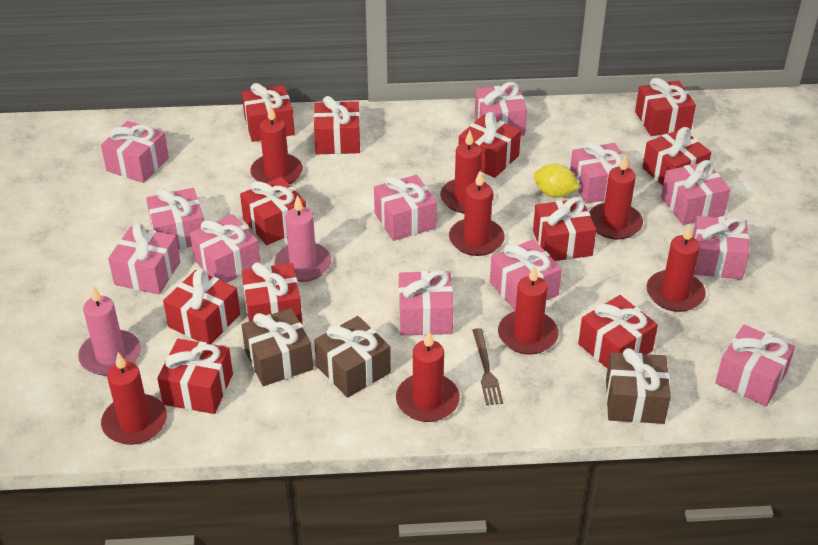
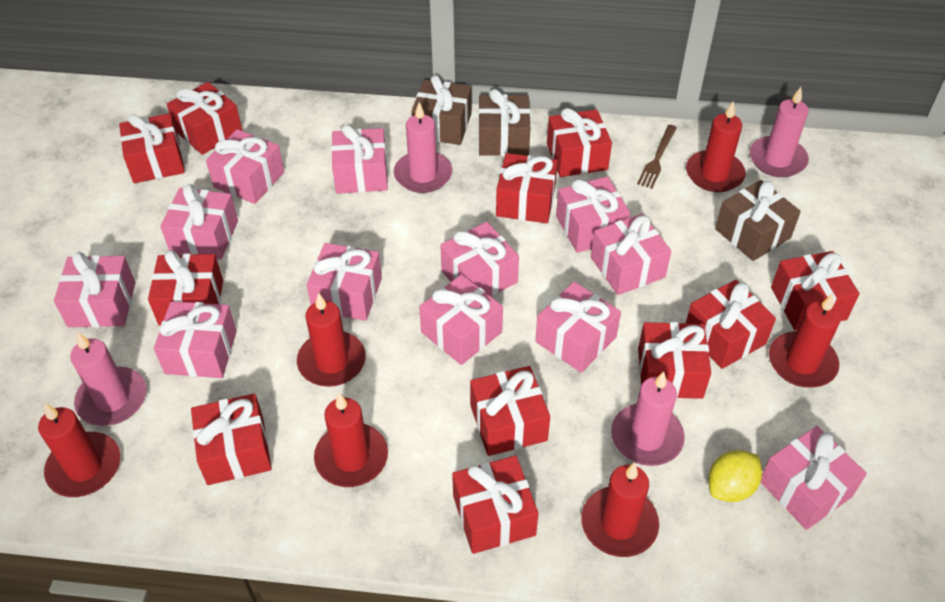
pink candle: [78,285,141,376] [274,195,331,282] = 2 -> [70,332,147,426] [394,102,452,193] [611,371,685,466] [749,87,809,177] = 4
red candle: [101,352,167,445] [250,105,303,184] [396,331,460,422] [440,130,494,213] [449,171,505,256] [498,265,559,355] [589,154,643,239] [646,224,706,312] = 8 -> [38,403,120,497] [297,293,366,387] [314,393,388,487] [581,463,659,557] [686,101,746,192] [769,294,841,387] = 6

